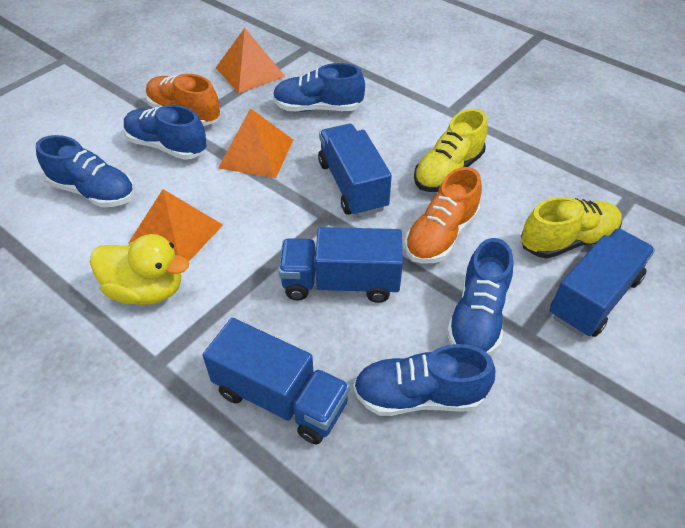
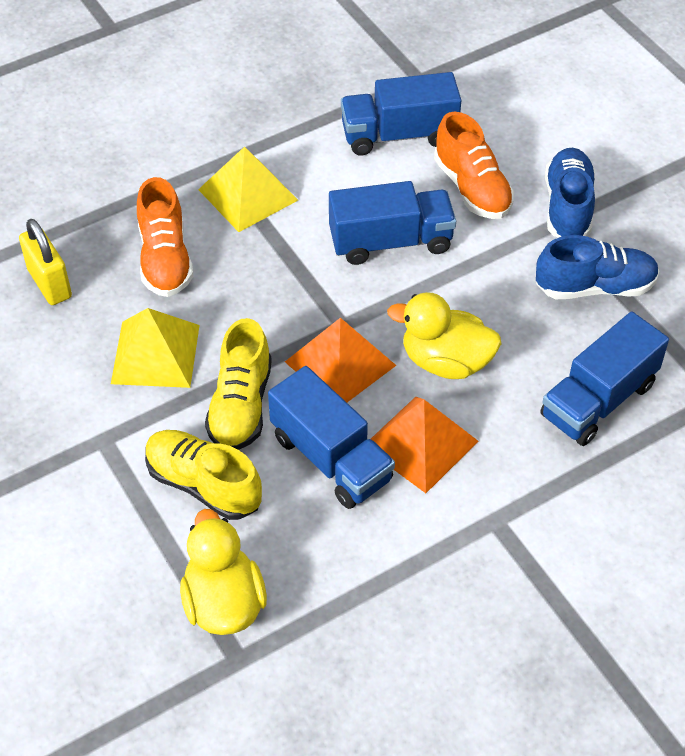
blue shoe: [36,135,135,207] [124,105,207,160] [273,63,365,112] [353,344,495,416] [447,238,513,355] = 5 -> [536,235,659,299] [545,148,595,238] = 2
orange pyramid: [128,189,223,262] [216,28,286,93] [218,108,293,178] = 3 -> [285,318,397,402] [371,397,479,493] = 2
yellow duck: [90,234,189,305] = 1 -> [180,509,267,635] [387,292,501,379] = 2
yellow padlock: none = 0 -> [19,219,72,305] = 1
yellow pyramid: none = 0 -> [111,308,200,388] [198,146,298,232] = 2

